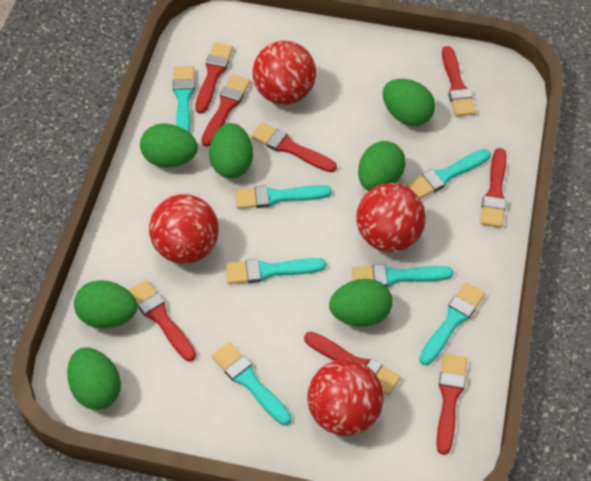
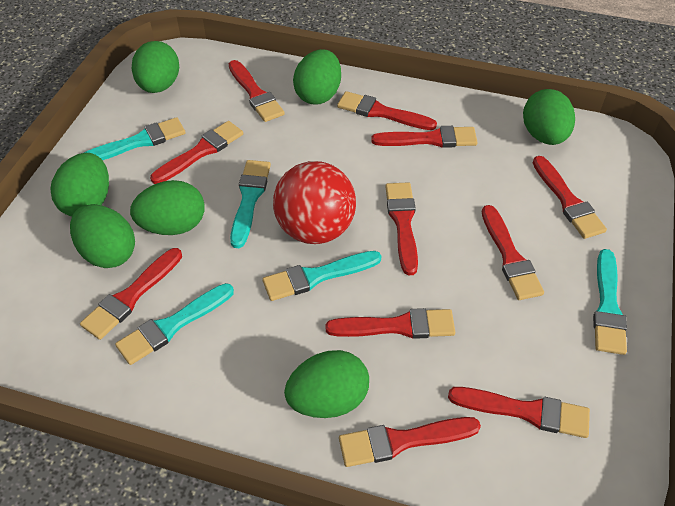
red ball: [149,194,219,264] [253,41,316,105] [307,359,384,436] [356,183,426,252] = 4 -> [273,161,356,244] = 1
red brush: [128,280,196,361] [195,43,233,114] [201,75,250,147] [251,122,337,172] [304,332,401,395] [436,354,467,455] [442,46,476,117] [480,148,506,228] = 8 -> [80,248,182,340] [150,121,243,184] [229,60,285,122] [325,308,455,339] [337,91,437,130] [339,417,481,467] [371,126,478,148] [385,182,418,275] [448,387,590,438] [482,205,544,300] [533,156,607,239] = 11
turquoise brush: [173,66,195,133] [212,342,292,425] [225,258,326,284] [235,185,332,209] [352,264,453,287] [406,149,491,199] [419,282,485,365] = 7 -> [84,117,186,160] [115,283,234,365] [230,160,271,248] [262,251,381,301] [593,249,627,355] = 5

